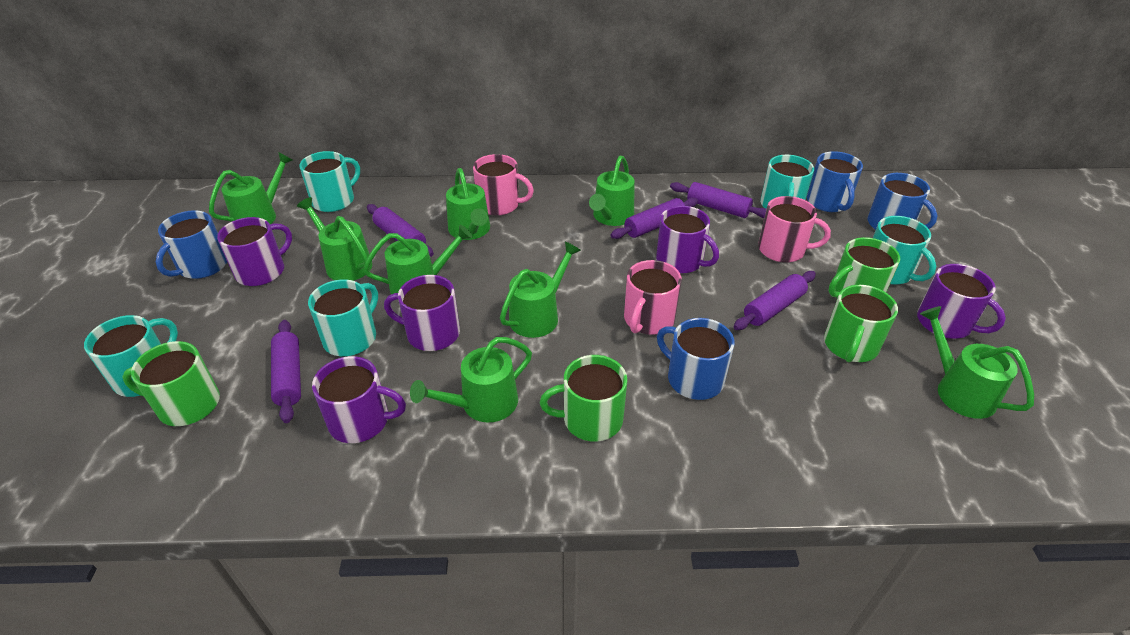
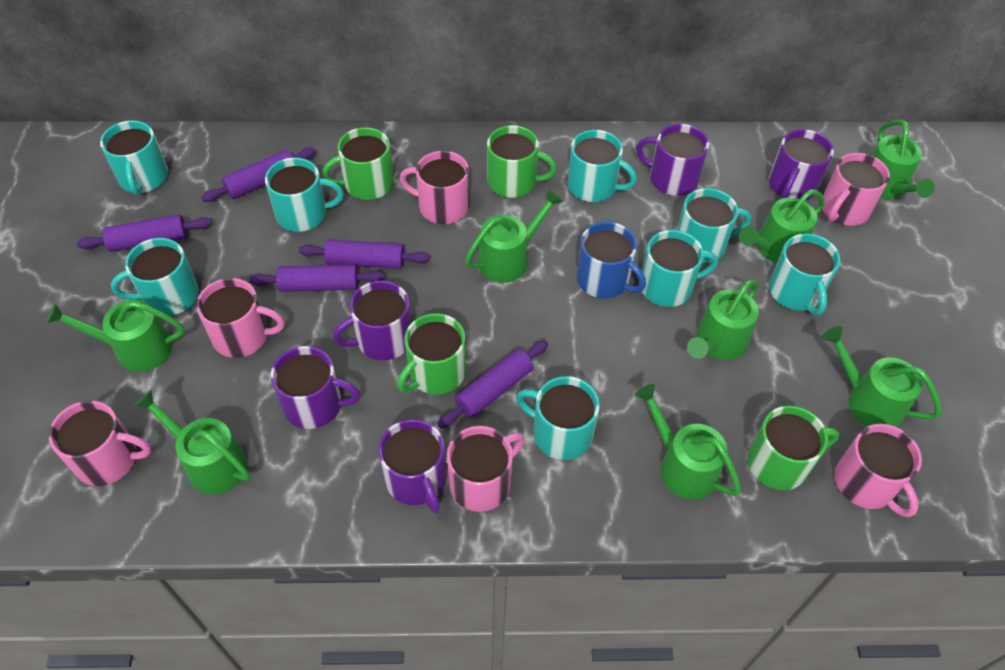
blue mug: [156,210,227,279] [657,318,735,400] [807,151,863,212] [867,173,938,230] = 4 -> [576,222,646,299] = 1
pink mug: [473,154,534,216] [624,260,682,335] [758,196,831,263] = 3 -> [49,400,151,486] [196,278,285,358] [400,151,469,224] [447,426,525,512] [822,153,890,226] [835,424,922,517] = 6
turquoise mug: [84,315,178,397] [300,151,360,212] [308,279,378,356] [760,155,814,209] [873,216,936,285] = 5 -> [100,120,168,195] [111,238,199,316] [265,158,344,232] [516,376,600,460] [567,130,637,202] [642,230,718,307] [677,188,751,263] [769,233,840,315] = 8

